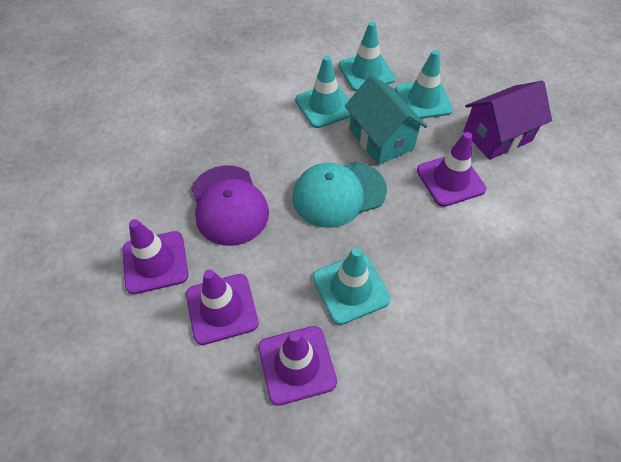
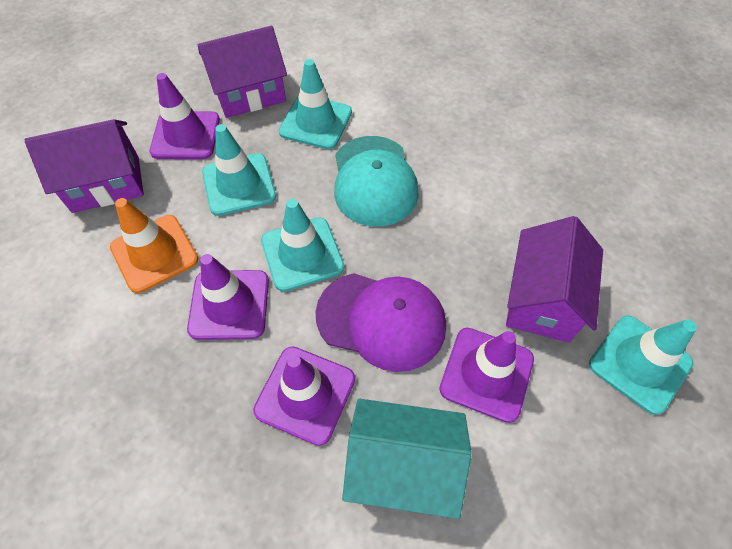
orange traffic cone: none = 0 -> [110,198,198,293] = 1
purple house: [463,81,552,160] = 1 -> [25,119,144,213] [198,26,287,118] [506,216,603,342] = 3

